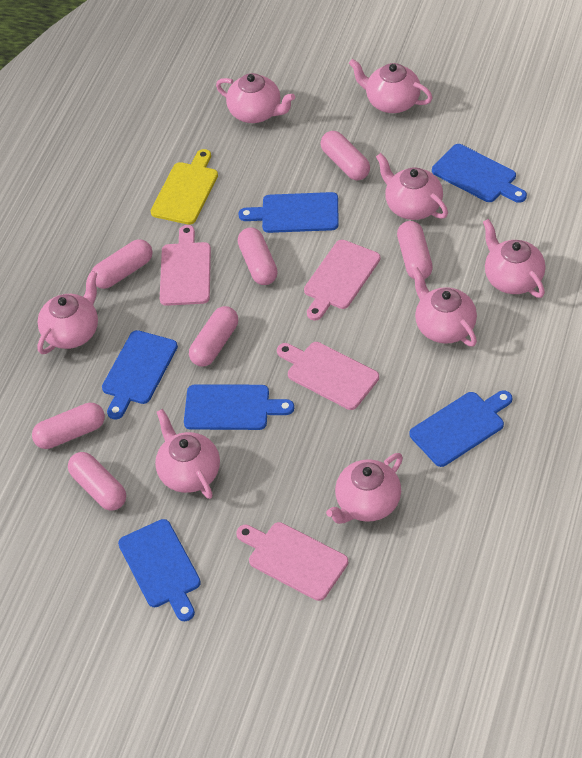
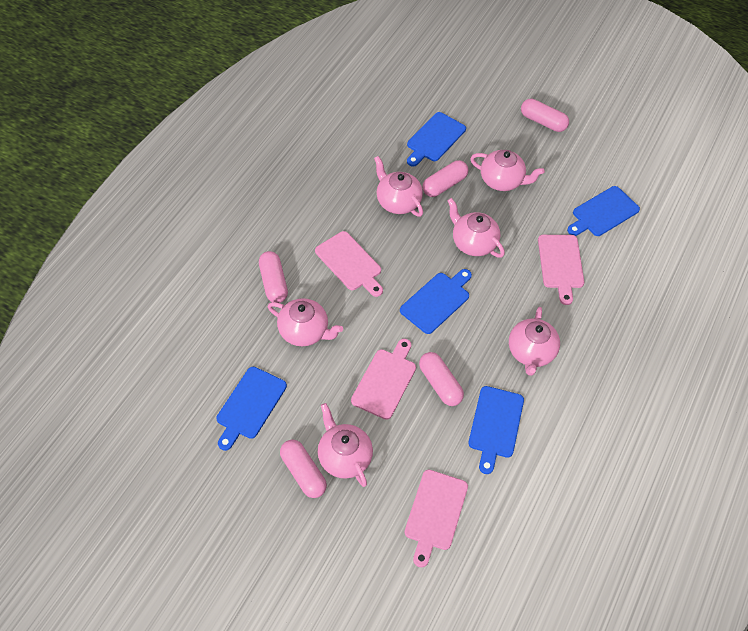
blue cutting board: [102,330,178,420] [118,519,201,621] [184,384,294,430] [238,192,339,233] [409,390,512,467] [432,144,527,203] = 6 -> [216,367,287,451] [400,269,472,334] [407,112,466,167] [468,386,524,474] [567,186,640,236] = 5
pink capsule: [32,403,105,449] [68,452,126,511] [92,239,153,289] [189,306,238,366] [238,228,278,285] [321,131,370,180] [397,221,433,280] = 7 -> [259,251,288,303] [280,440,327,498] [419,352,464,406] [422,160,468,197] [521,99,569,132] = 5
pink teapot: [37,271,98,354] [155,409,220,499] [216,73,295,123] [326,453,403,524] [349,59,433,113] [376,153,448,220] [412,267,477,346] [483,219,546,298] = 8 -> [267,298,343,346] [318,403,373,487] [374,156,423,217] [447,198,505,257] [470,150,545,191] [509,307,560,376] = 6
yellow cutting board: [151,149,218,225] = 1 -> none = 0

